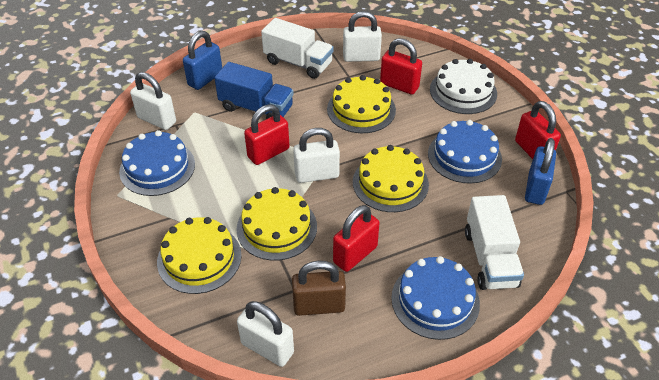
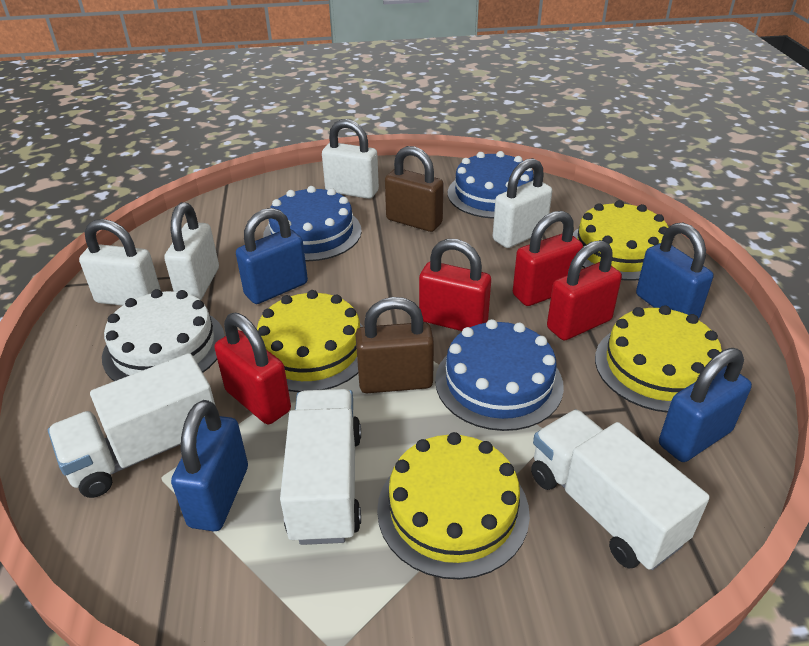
blue padlock: [183,31,222,90] [525,138,556,205] = 2 -> [171,400,248,531] [236,208,308,304] [636,222,714,319] [659,348,752,462] = 4
blue truck: [214,62,294,119] = 1 -> none = 0
brown padlock: [292,261,346,316] = 1 -> [355,297,434,393] [385,146,444,232] = 2
white truck: [261,18,334,79] [465,195,524,290] = 2 -> [48,353,216,498] [280,389,361,545] [531,409,710,570] = 3

